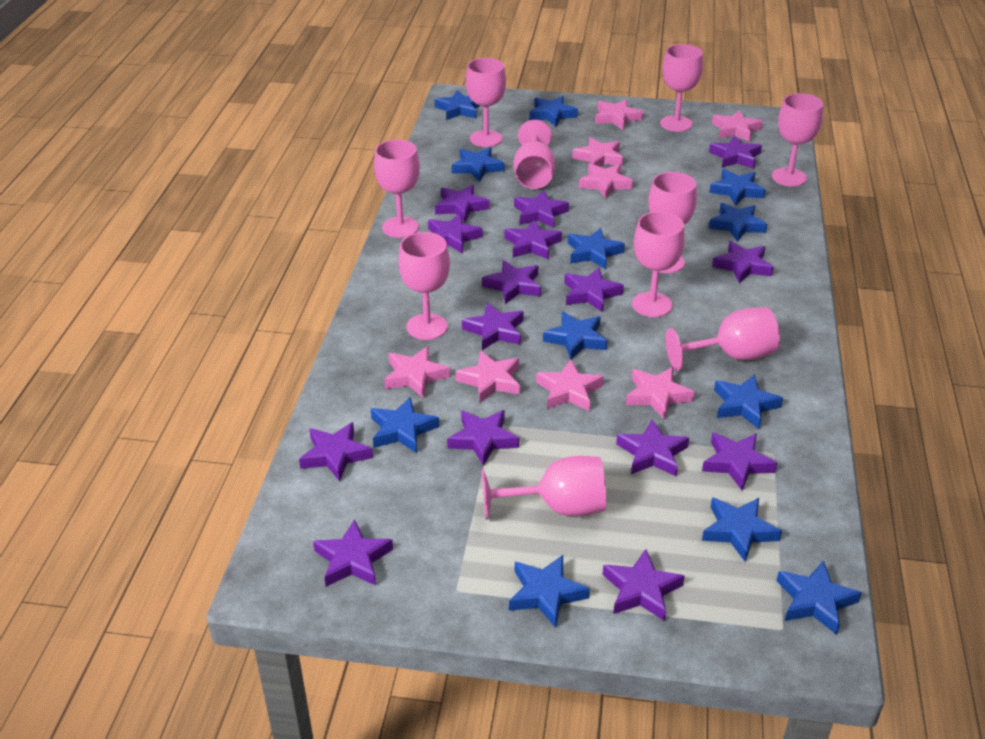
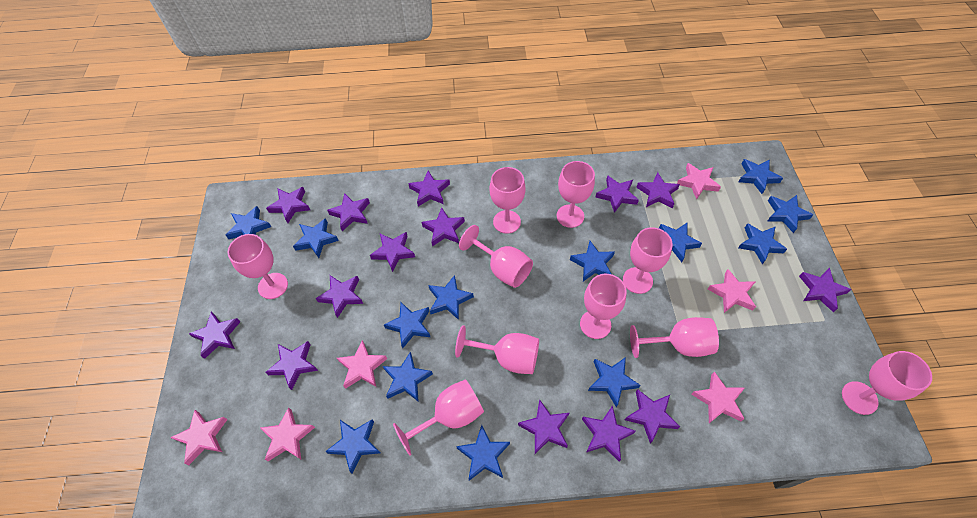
blue star: [371,397,439,453] [435,90,480,120] [452,147,504,182] [509,555,590,628] [529,96,578,127] [543,312,607,360] [568,228,625,269] [702,498,782,562] [709,169,765,205] [709,203,767,242] [714,374,783,429] [776,561,862,635] = 12 -> [226,206,271,239] [293,218,339,258] [325,419,380,473] [383,352,433,402] [384,302,430,348] [428,275,474,320] [456,425,510,481] [570,241,615,281] [588,357,640,408] [659,222,702,262] [738,159,783,194] [738,223,787,264] [768,195,813,233] = 13
pink star: [384,346,450,398] [455,350,520,403] [536,359,604,411] [572,137,623,167] [579,163,633,198] [595,99,643,130] [626,367,694,420] [712,110,763,142] = 8 -> [170,410,228,465] [260,407,315,461] [337,340,387,389] [677,163,721,199] [691,372,745,423] [708,269,756,313] = 6
purple star: [299,422,373,481] [313,519,393,587] [428,213,482,253] [435,185,490,222] [447,410,519,466] [462,303,524,350] [482,260,541,304] [504,220,562,260] [514,190,569,228] [564,267,624,312] [602,549,685,621] [616,419,689,477] [702,432,777,491] [709,135,762,169] [712,241,774,283] = 15 -> [189,312,240,359] [265,341,318,390] [266,187,310,223] [316,275,363,318] [327,193,370,231] [370,232,415,272] [408,171,450,206] [422,207,465,246] [518,399,569,454] [582,405,636,461] [595,175,639,213] [625,389,680,444] [636,172,680,208] [799,267,852,312] = 14

